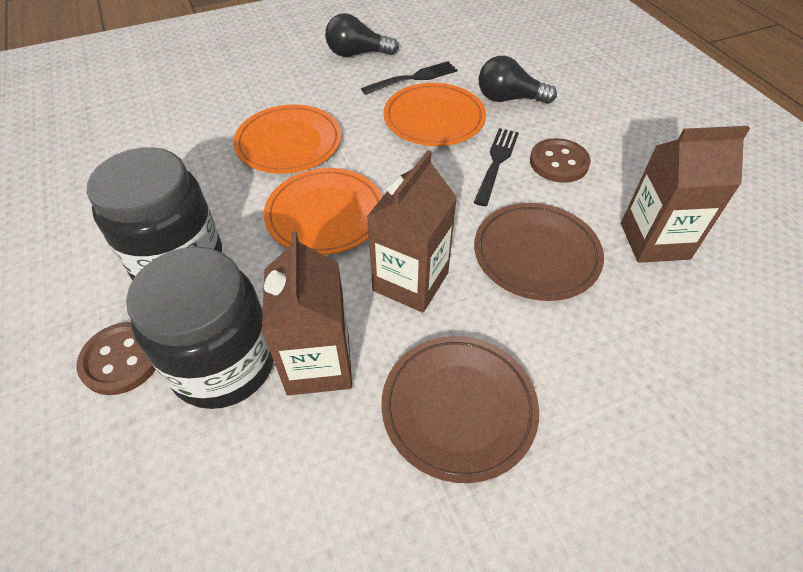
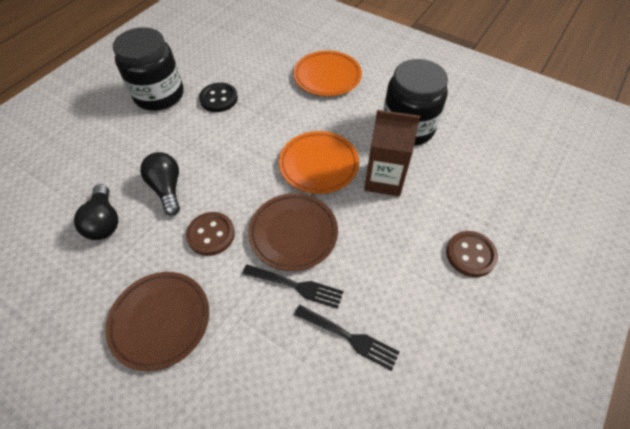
black button: none = 0 -> [199,83,238,112] = 1
brown carton: [262,231,352,395] [367,150,457,313] [621,126,750,263] = 3 -> [364,110,420,196] = 1
orange plate: [233,104,341,174] [264,168,383,255] [383,83,486,146] = 3 -> [279,131,359,194] [294,51,362,96] = 2

